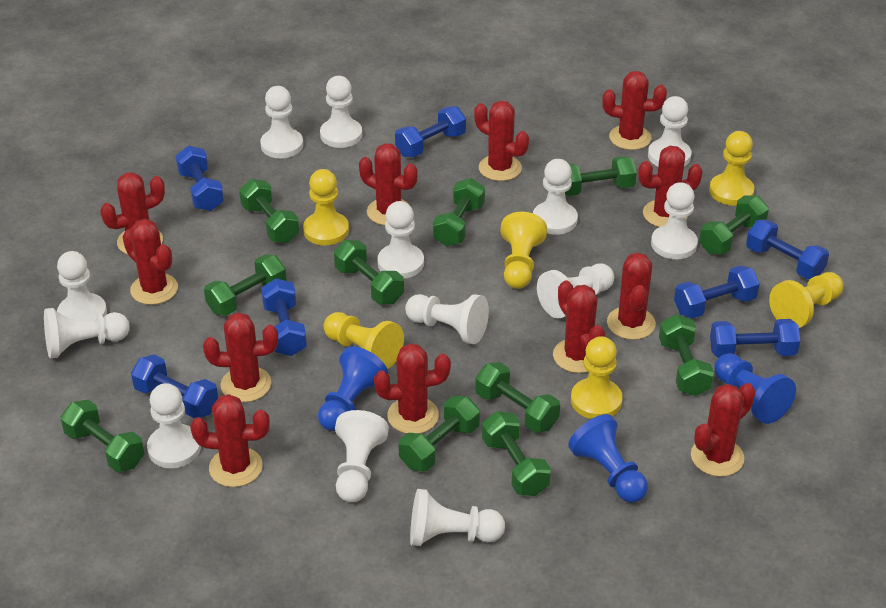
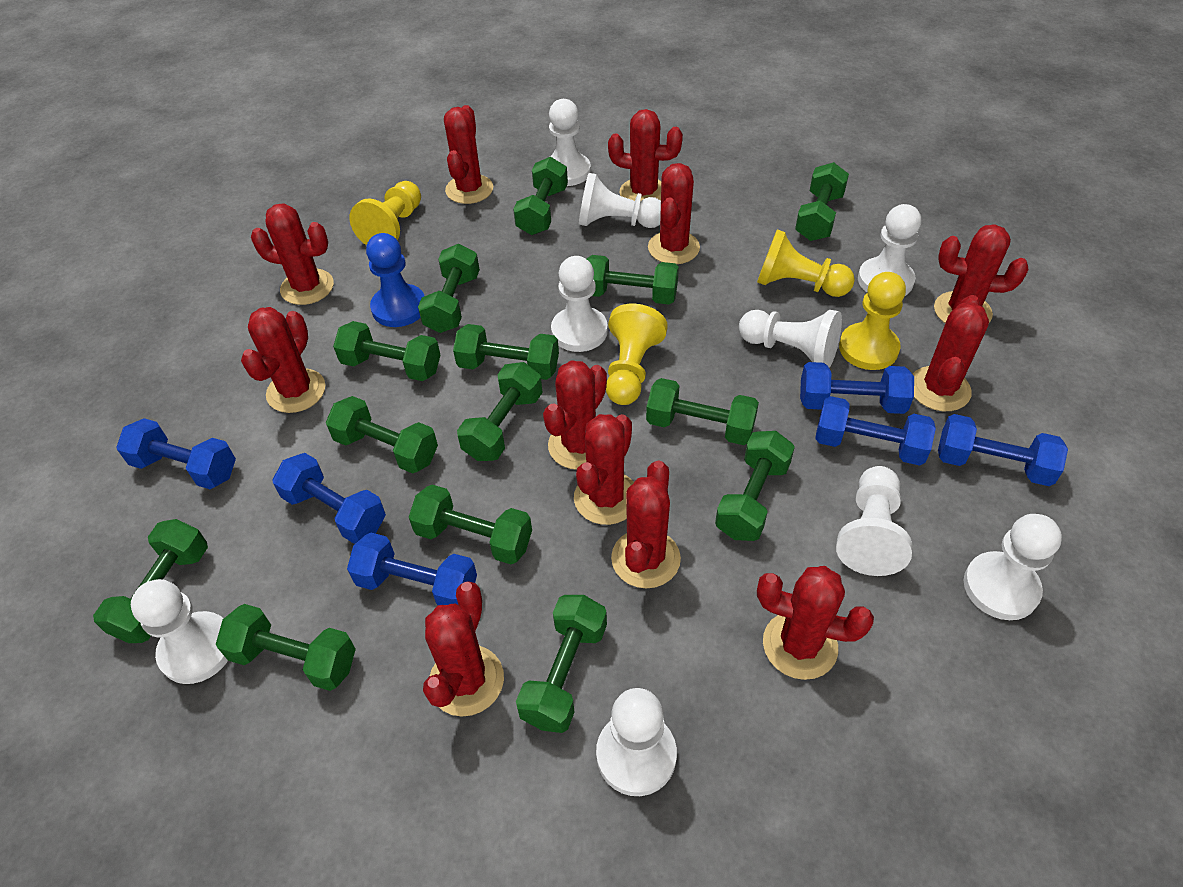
blue dumbbell: [131,355,218,418] [175,146,224,211] [261,278,307,356] [395,106,466,157] [674,265,760,319] [710,319,800,358] [746,219,829,279] = 7 -> [116,418,236,489] [272,453,386,544] [347,533,477,605] [800,362,914,414] [815,396,936,466] [938,414,1068,486] = 6
blue pawn: [318,346,388,431] [568,414,648,503] [714,353,796,424] = 3 -> [366,233,424,327] = 1
green dumbbell: [61,400,144,472] [204,254,287,316] [239,179,299,243] [334,240,404,304] [399,396,480,472] [433,178,485,246] [475,362,560,433] [482,411,551,496] [565,156,637,196] [659,314,714,396] [699,195,769,254] = 11 -> [93,519,208,643] [216,604,356,691] [326,396,438,474] [333,321,441,381] [409,485,532,564] [418,244,480,333] [453,324,559,380] [457,362,543,461] [513,157,568,235] [516,595,607,733] [587,255,679,304] [646,378,759,445] [715,431,795,541] [795,162,849,241] = 14
white pawn: [44,308,130,358] [57,251,107,321] [147,383,201,468] [260,86,303,158] [320,76,362,148] [335,410,389,502] [378,201,424,279] [405,294,489,344] [410,489,505,546] [533,159,578,235] [537,264,614,319] [648,96,692,166] [651,182,698,259] = 13 -> [131,579,228,684] [549,99,591,186] [551,256,608,352] [579,173,661,228] [596,688,677,796] [739,310,842,368] [836,466,912,576] [858,204,921,296] [964,514,1062,620] = 9
yellow pawn: [303,169,349,245] [324,312,404,369] [500,212,547,289] [571,336,623,419] [709,131,755,206] [769,272,843,328] = 6 -> [349,181,421,245] [606,304,668,405] [757,229,855,297] [839,272,906,370] = 4

